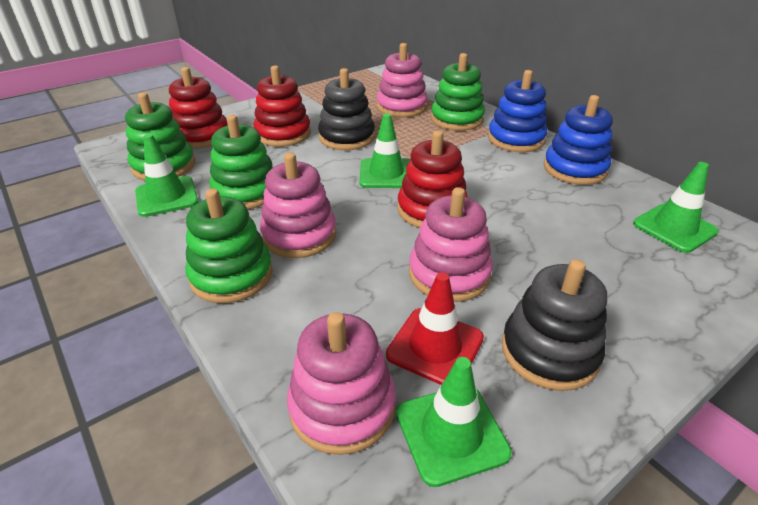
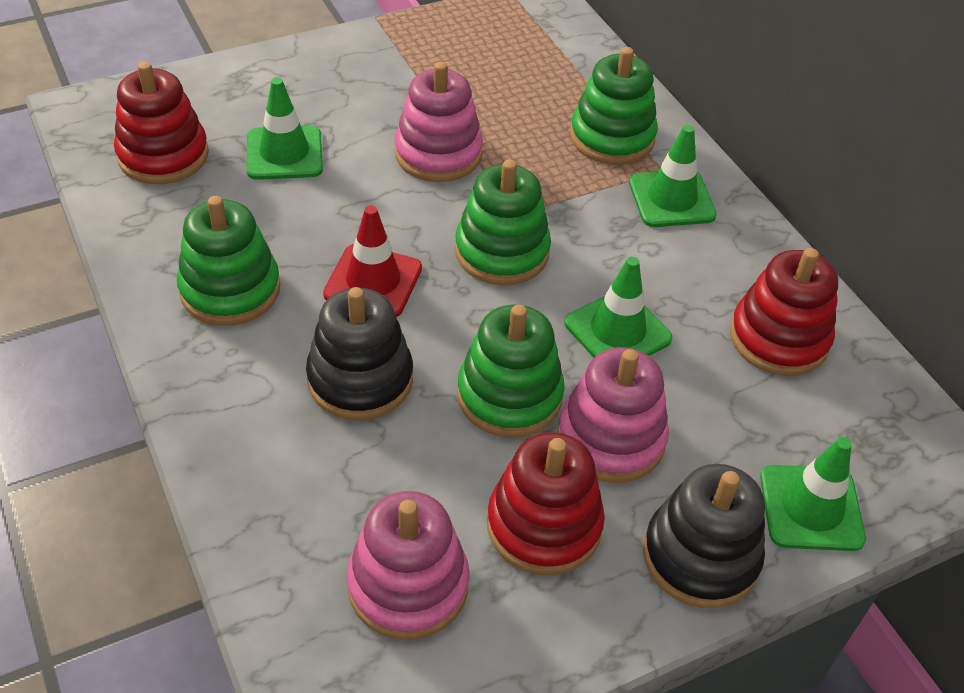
blue stacking toy: [488,70,547,152] [544,95,613,185] = 2 -> none = 0
pink stacking toy: [260,152,337,258] [287,312,396,455] [377,43,427,117] [409,187,493,302] = 4 -> [347,491,470,640] [394,62,483,182] [557,347,669,483] = 3

